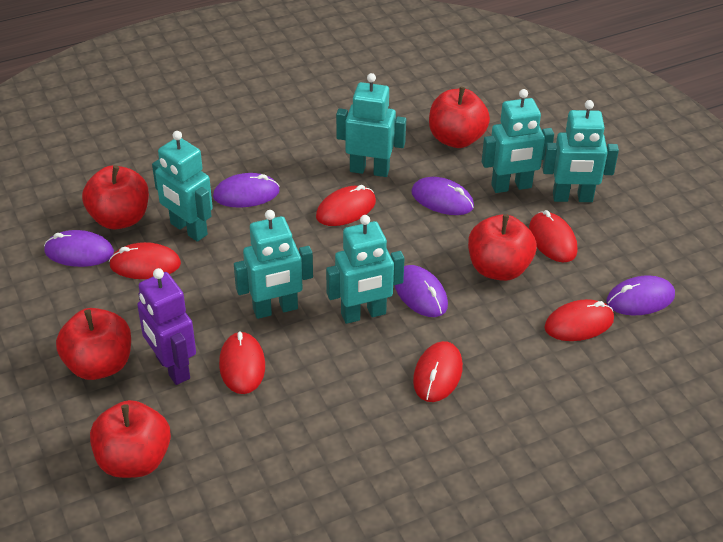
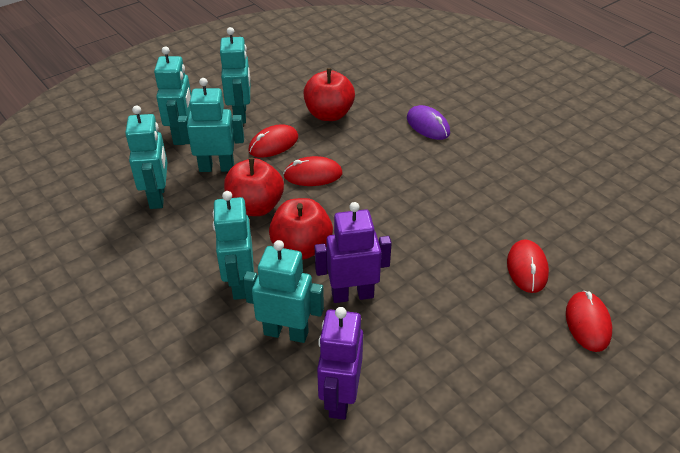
purple mouse: [44,230,114,267] [213,173,280,208] [395,265,448,317] [411,177,474,215] [606,275,675,315] = 5 -> [407,105,450,140] = 1
purple robot: [137,268,196,385] = 1 -> [314,202,392,303] [317,307,363,420] = 2
red apple: [56,308,131,380] [82,165,149,229] [90,400,171,478] [429,87,490,148] [468,214,536,281] = 5 -> [224,158,284,216] [269,198,333,260] [303,68,355,121] = 3
red mouse: [109,242,181,279] [219,331,265,394] [316,185,376,226] [413,341,463,402] [529,210,578,262] [544,299,614,341] = 6 -> [248,124,298,157] [283,156,343,186] [507,239,549,293] [566,291,612,352] = 4

